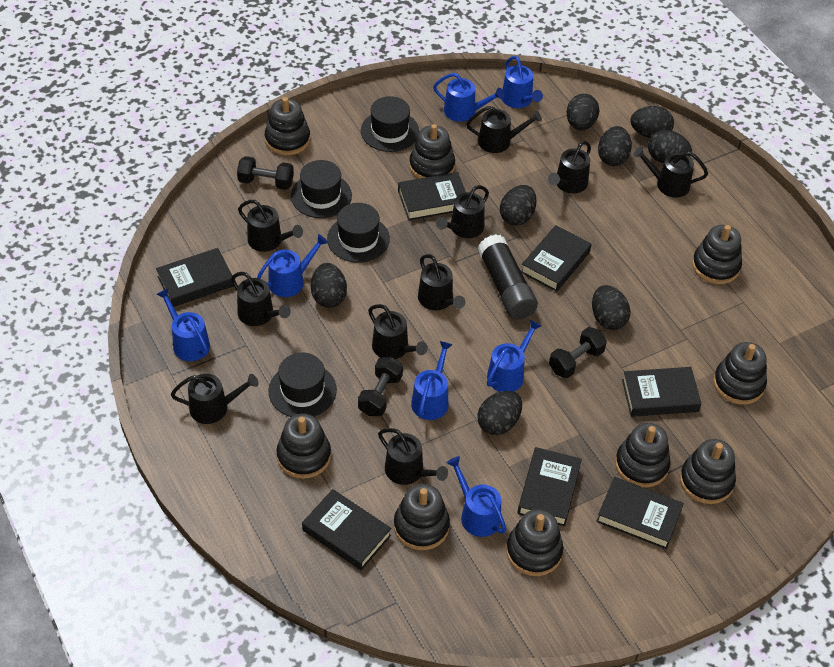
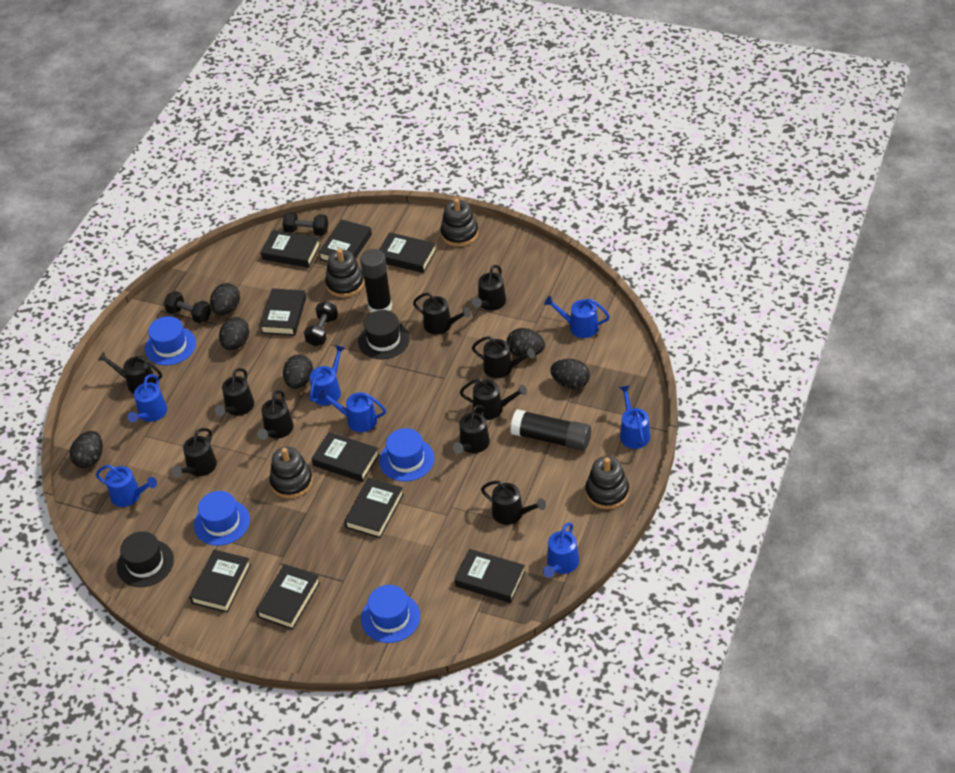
black book: [156,248,234,307] [302,489,392,570] [398,172,466,220] [518,447,582,526] [521,225,592,292] [596,477,684,549] [622,367,701,417] = 7 -> [189,550,251,613] [256,564,320,630] [260,288,306,336] [261,230,321,268] [311,432,379,482] [318,219,372,262] [344,477,404,538] [379,232,437,273] [454,549,525,603] = 9
black egg: [311,263,347,308] [477,391,522,435] [500,185,537,225] [567,94,600,131] [592,285,630,330] [598,126,632,166] [630,106,674,138] [648,130,692,163] = 8 -> [70,431,103,468] [210,283,240,315] [219,317,250,350] [283,354,313,389] [507,328,545,358] [550,359,590,389] = 6
black glue stick: [477,234,538,320] = 1 -> [360,249,392,313] [510,409,591,451] = 2
black hat: [268,352,337,417] [291,160,352,218] [327,203,390,263] [361,96,419,152] = 4 -> [117,531,174,587] [358,310,410,359] = 2
black stacking toy: [265,97,310,155] [276,413,331,479] [394,484,450,550] [409,124,455,179] [506,509,563,576] [615,423,671,488] [680,439,736,504] [692,225,742,284] [713,342,767,405] = 9 -> [269,447,313,499] [325,249,364,297] [440,198,478,247] [585,456,629,509] = 4
blue hat: none = 0 -> [145,316,196,365] [194,491,250,546] [361,585,420,643] [379,428,434,482] = 4

